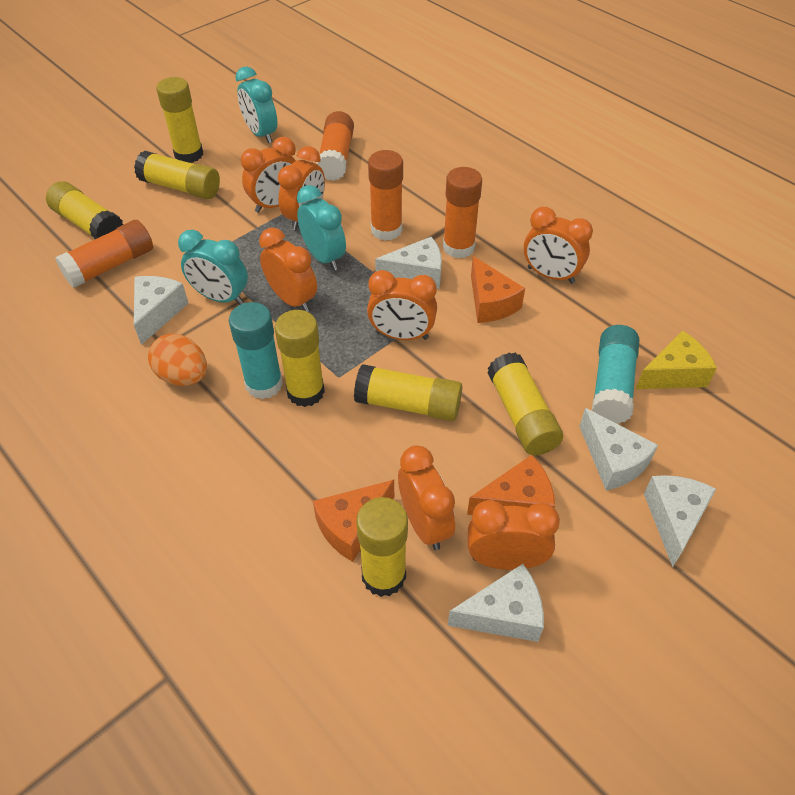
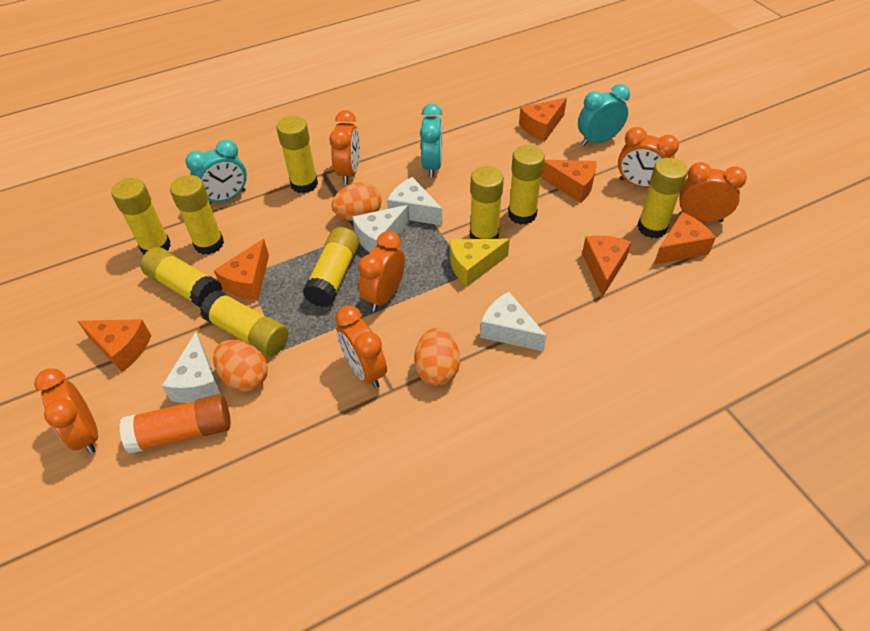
orange cheese: [313,480,394,562] [467,455,555,515] [471,256,525,323] = 3 -> [78,319,151,372] [214,239,269,300] [519,98,567,142] [541,160,596,203] [582,236,631,297] [654,212,716,265] = 6
orange clock: [241,137,296,213] [259,228,317,312] [278,146,325,230] [367,270,437,340] [398,445,455,550] [468,500,560,570] [524,207,593,284] = 7 -> [34,369,98,454] [329,110,360,184] [335,306,387,388] [358,231,405,312] [618,127,679,188] [678,162,747,222] = 6
orange egg: [148,334,207,386] = 1 -> [213,340,268,391] [332,182,382,221] [414,328,460,386] = 3
orange glue stick: [55,220,153,288] [316,111,354,181] [368,150,403,241] [443,167,482,259] = 4 -> [119,394,231,454] = 1
turquoise glue stick: [229,302,283,399] [592,325,639,424] = 2 -> none = 0
white cheese: [134,276,188,345] [375,237,442,289] [448,564,544,642] [579,408,658,490] [644,475,716,567] = 5 -> [162,332,221,403] [352,205,410,252] [387,177,443,226] [480,292,547,352] = 4
yellow glue stick: [46,181,123,239] [134,150,220,199] [156,77,203,163] [275,310,325,407] [354,364,462,421] [356,497,408,597] [487,352,563,455] = 7 -> [111,178,171,255] [140,247,222,308] [170,175,224,255] [200,290,288,356] [277,116,318,193] [302,227,360,307] [470,166,504,239] [508,145,545,225] [637,158,688,238] = 9

